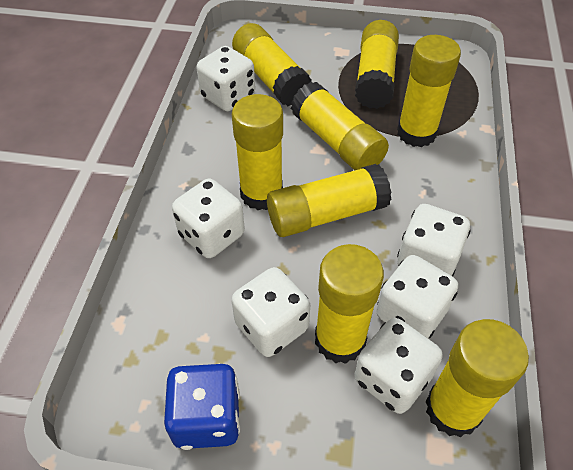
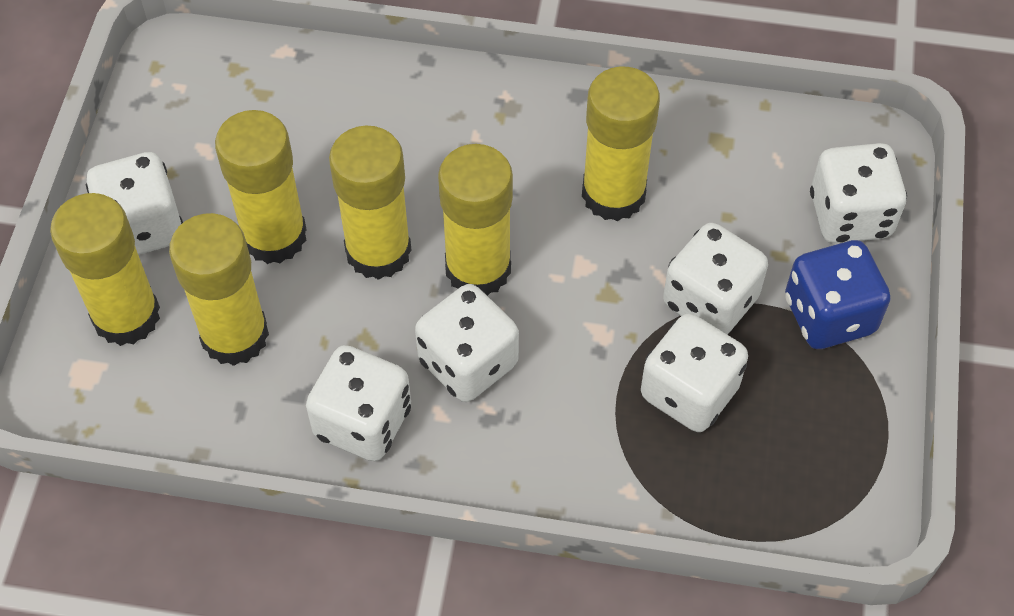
yellow glue stick: [232,23,312,106] [232,94,283,210] [267,164,391,237] [291,82,389,170] [315,244,384,364] [355,20,399,109] [397,35,461,147] [426,319,529,438] = 8 -> [50,193,160,346] [169,213,269,366] [215,110,307,264] [329,126,412,280] [438,144,513,296] [582,66,660,221] = 6

